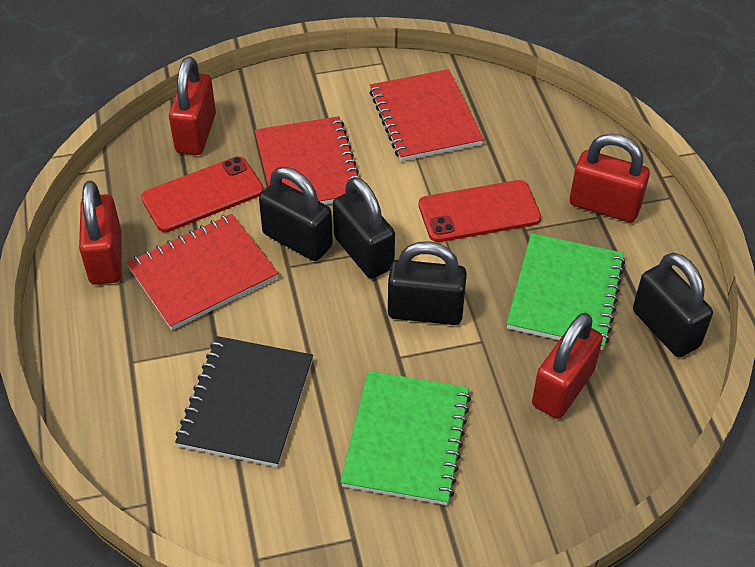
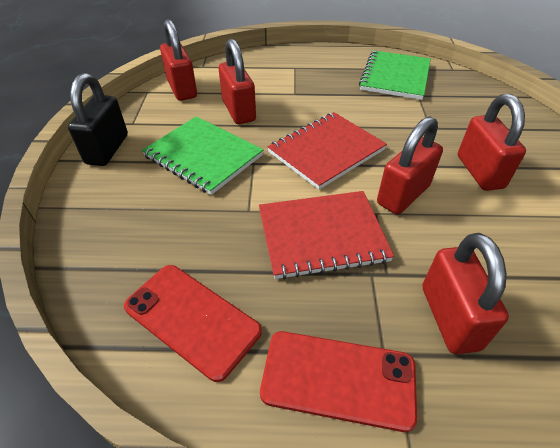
black notebook: [175,336,313,467] = 1 -> none = 0
black padlock: [259,167,333,261] [333,177,395,279] [388,241,467,325] [633,253,713,357] = 4 -> [68,73,128,166] = 1
red notebook: [127,214,278,330] [255,116,361,205] [369,69,484,161] = 3 -> [259,191,394,280] [267,112,387,190] = 2
red padlock: [79,181,122,285] [169,56,216,155] [532,313,603,419] [570,133,650,223] = 4 -> [160,19,197,101] [219,39,256,124] [377,116,443,214] [422,233,509,354] [458,94,526,191] = 5

